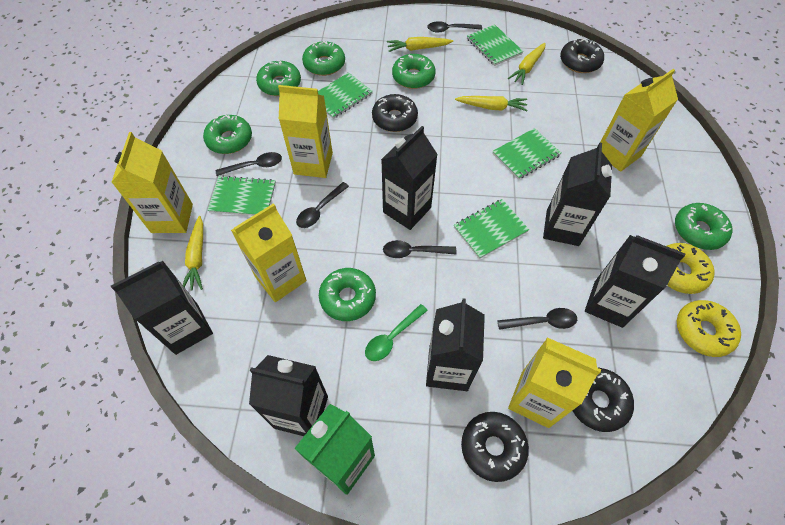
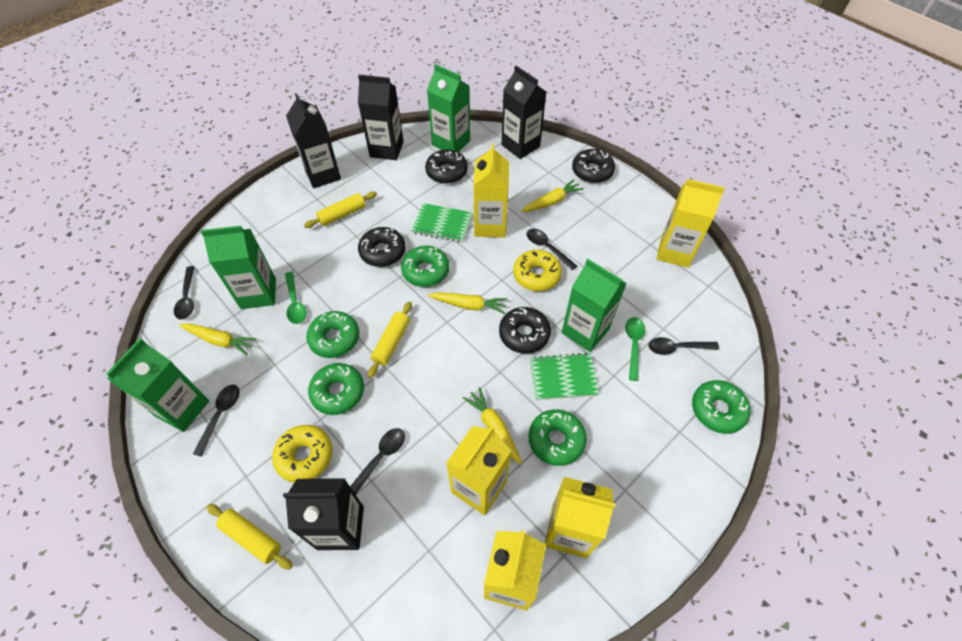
black carton: [111,261,213,355] [249,355,328,436] [381,126,438,230] [426,298,485,391] [543,143,612,246] [585,235,685,328] = 6 -> [283,478,364,550] [286,93,341,188] [358,75,403,160] [501,66,546,159] = 4
green carton: [294,404,375,495] = 1 -> [106,338,209,432] [201,226,276,309] [427,64,470,152] [562,259,627,352] = 4
green donut: [203,115,252,154] [256,60,301,96] [302,41,345,76] [319,268,376,321] [392,54,436,89] [675,203,732,250] = 6 -> [306,311,359,358] [308,363,364,415] [401,246,449,287] [529,410,587,466] [692,380,751,434] = 5
green notebook: [207,175,276,216] [318,72,373,119] [454,199,529,259] [467,24,524,66] [492,128,561,180] = 5 -> [412,203,473,243] [530,353,599,400] = 2
green spoon: [365,304,428,361] = 1 -> [285,272,307,324] [625,317,645,381] = 2
yellow rolling pin: none = 0 -> [207,504,292,570] [304,192,377,228] [368,302,412,378] = 3

